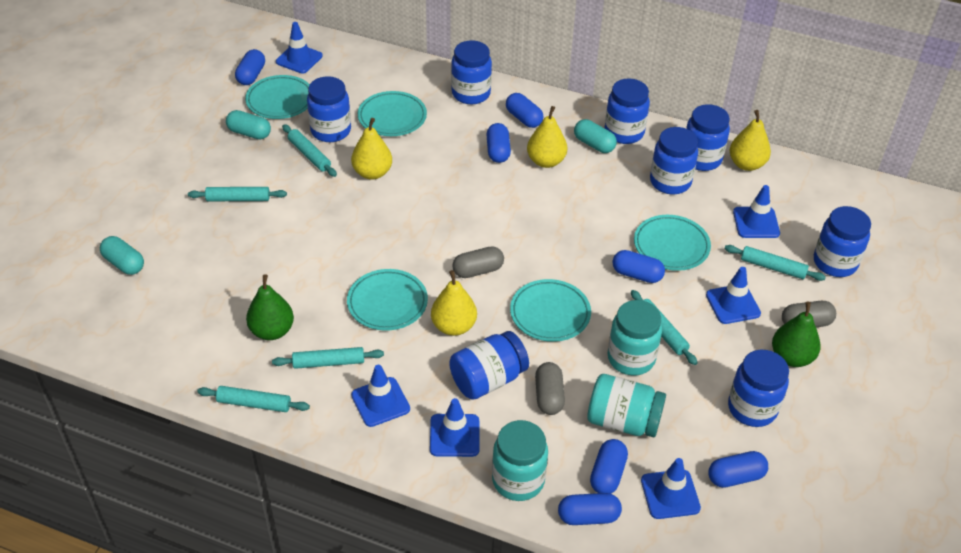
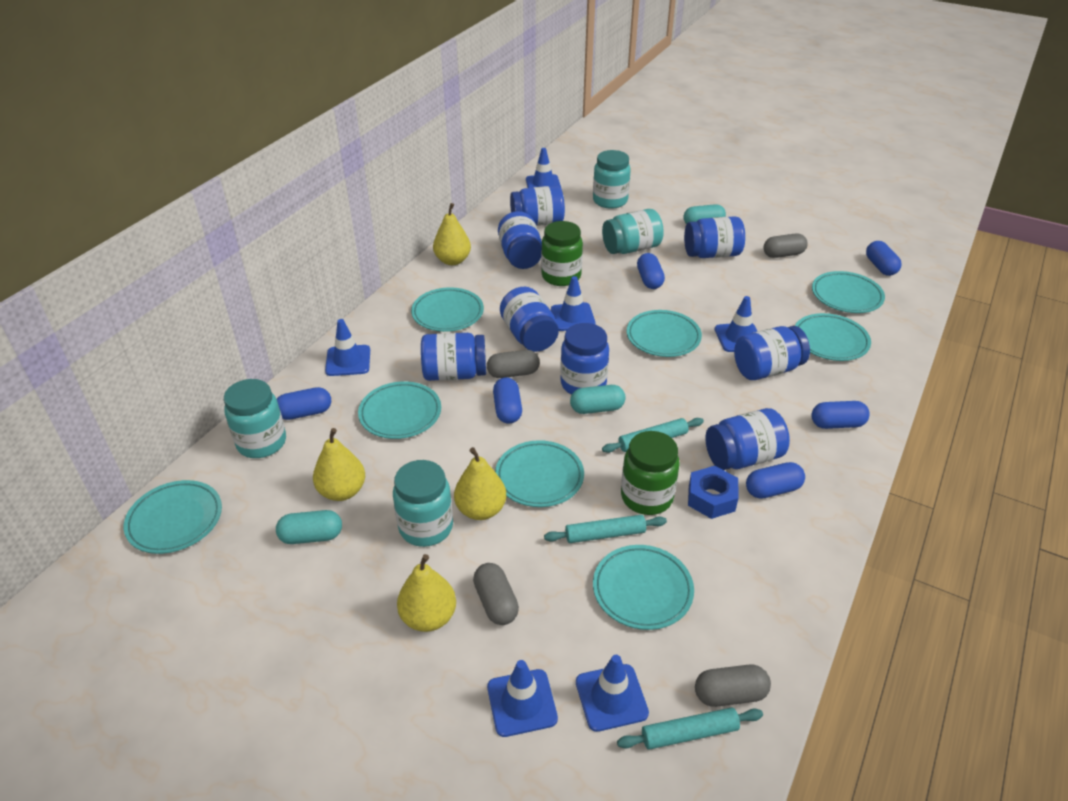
blue capsule: [235,49,265,85] [486,123,511,163] [506,93,543,128] [558,493,622,525] [590,439,628,493] [612,250,665,283] [708,451,768,488] = 7 -> [277,387,331,420] [493,377,522,423] [637,253,665,289] [746,462,805,499] [811,401,870,429] [866,241,901,276] = 6
blue nut: none = 0 -> [688,466,739,519] = 1
green jar: none = 0 -> [541,221,583,286] [621,431,679,515] = 2
green pear: [246,274,294,340] [772,302,821,367] = 2 -> none = 0
grey capsule: [452,246,504,278] [535,362,565,415] [782,301,836,327] = 3 -> [473,563,519,625] [487,350,540,378] [695,664,771,707] [764,233,808,258] = 4
turquoise jar: [492,420,548,501] [587,374,666,437] [607,300,662,376] = 3 -> [224,379,286,458] [393,460,453,547] [593,150,631,209] [602,209,664,254] = 4
turquoise plate: [245,75,310,119] [347,269,428,331] [358,91,427,136] [510,279,591,342] [634,215,711,271] = 5 -> [124,480,222,554] [358,381,441,439] [411,287,484,332] [495,440,584,507] [593,545,694,630] [627,310,702,357] [795,313,871,361] [812,271,885,313] = 8
turquoise rolling pin: [188,187,287,201] [197,386,310,412] [272,347,384,369] [282,124,337,177] [631,290,697,365] [725,245,826,281] = 6 -> [544,515,667,543] [602,418,704,453] [617,707,763,750] = 3

